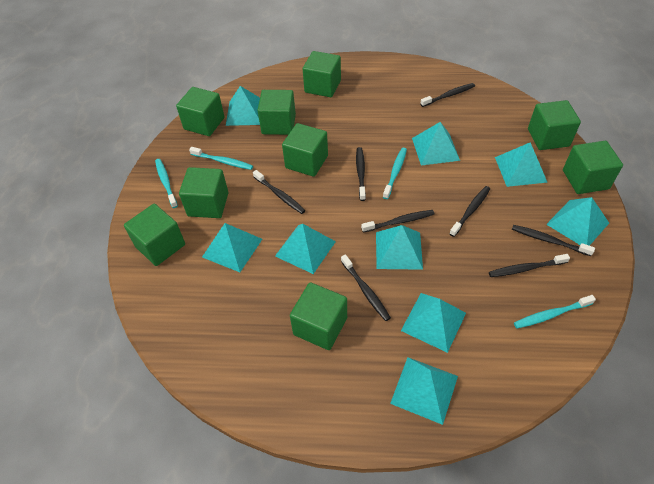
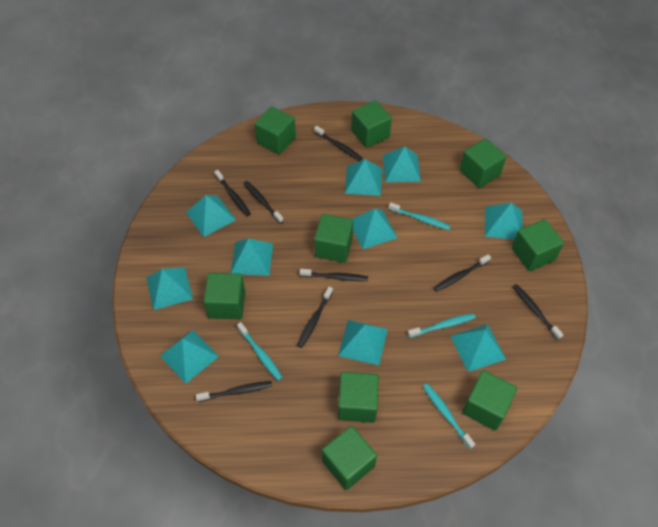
turquoise pyramid: [202,223,262,272] [226,86,260,126] [275,224,336,274] [376,225,423,270] [390,357,458,425] [401,293,466,353] [412,122,460,166] [495,142,548,187] [546,197,609,246] = 9 -> [146,267,193,310] [160,330,219,384] [186,195,236,237] [231,239,273,276] [338,320,388,366] [345,159,382,196] [352,209,397,249] [383,146,421,182] [451,324,506,372] [485,203,523,240] = 10

